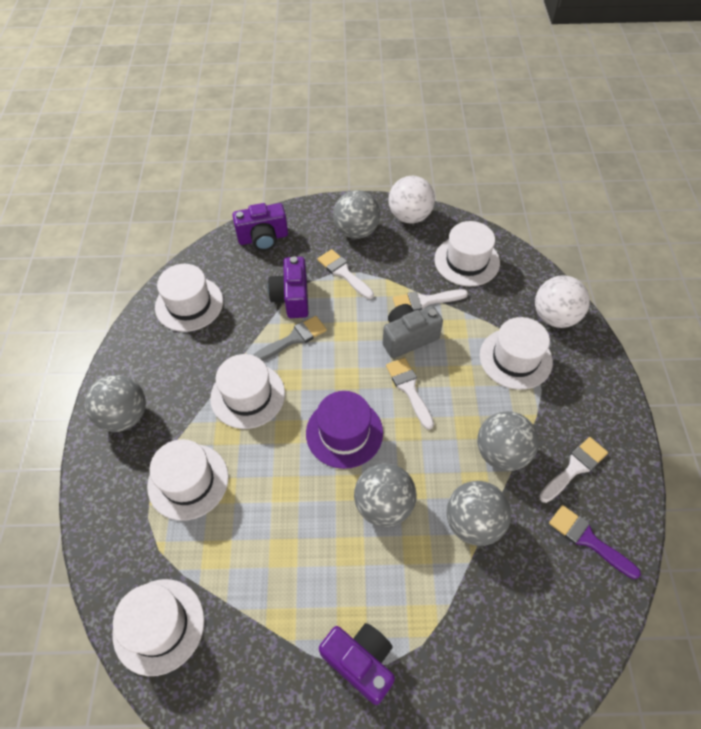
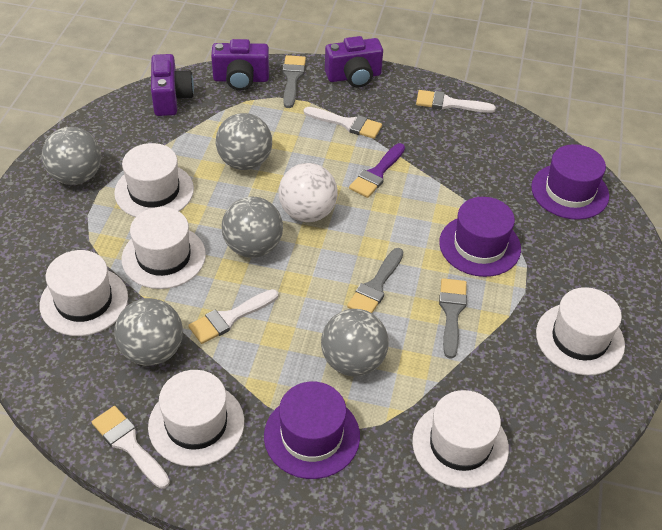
grey brush: [253,316,327,361] = 1 -> [283,55,306,108] [347,248,403,313] [439,278,467,359] = 3
grey camera: [383,304,443,358] = 1 -> none = 0
purple hat: [306,391,383,469] = 1 -> [264,382,360,479] [439,197,521,277] [531,144,609,220] = 3
white ball: [388,176,435,224] [535,275,590,328] = 2 -> [278,163,338,222] = 1

